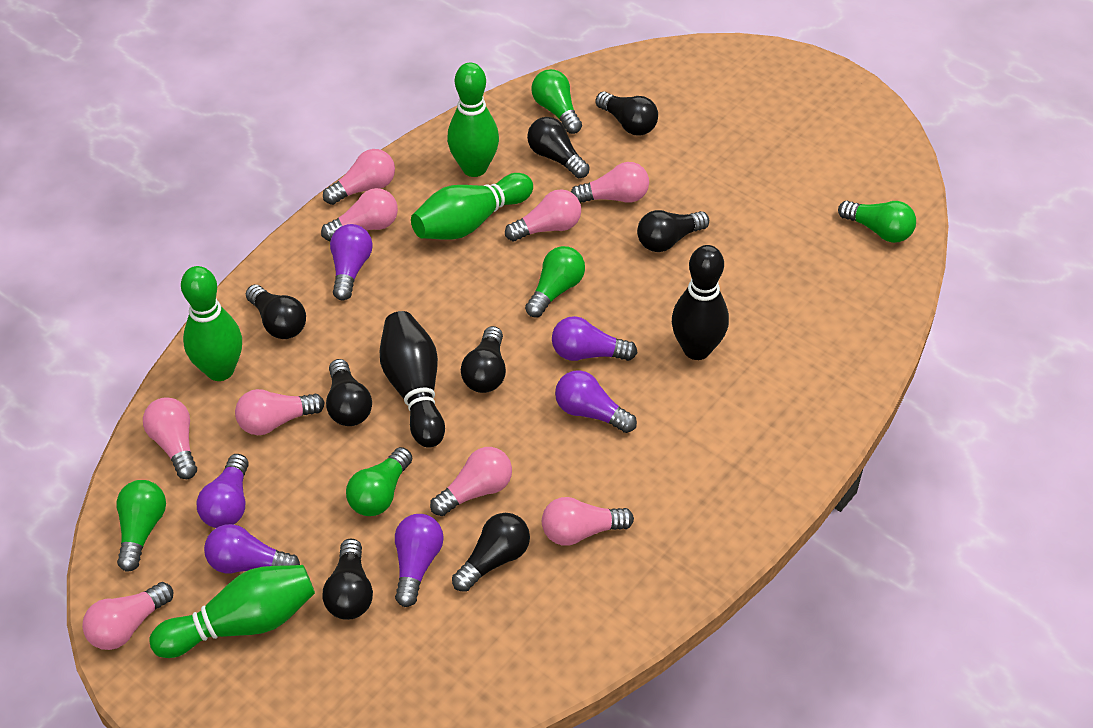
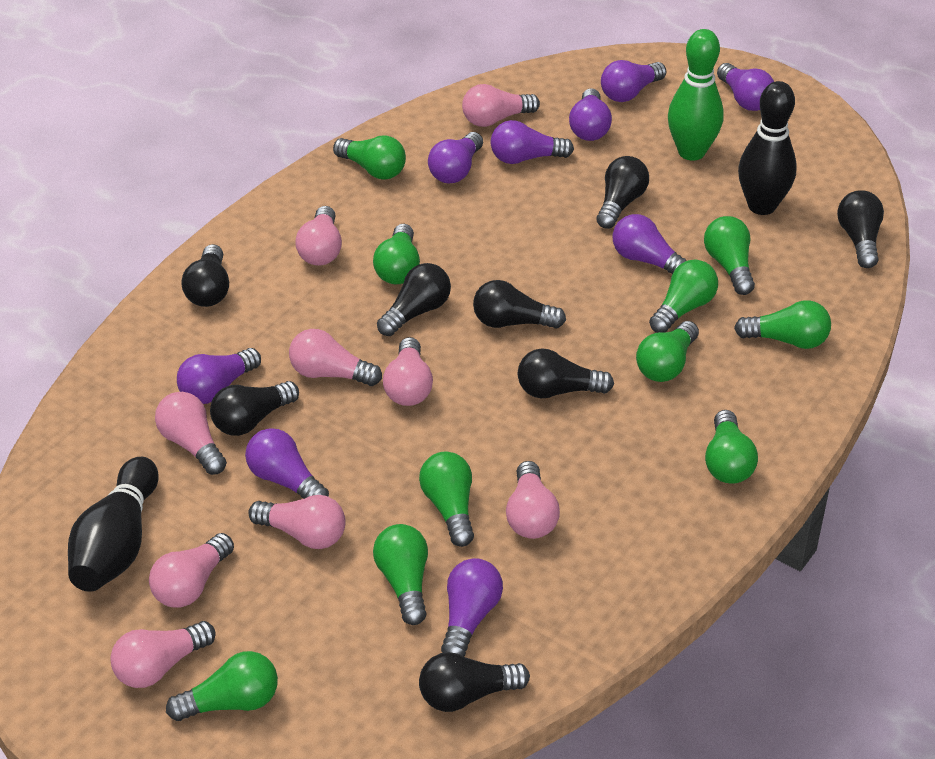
green bowling pin: [149,565,315,658] [181,266,242,381] [411,173,533,239] [447,63,499,177] = 4 -> [668,29,723,161] = 1
green light bulb: [116,480,166,572] [346,447,413,516] [525,246,585,317] [531,69,582,134] [838,201,916,243] = 5 -> [166,651,278,721] [333,135,406,180] [373,224,420,284] [373,524,428,625] [419,452,474,547] [636,321,699,382] [649,260,718,333] [704,216,755,295] [705,410,758,484] [734,300,831,349] = 10
purple light bulb: [197,454,249,528] [204,524,300,574] [330,224,373,300] [395,514,444,607] [552,316,637,361] [555,370,637,433] = 6 -> [177,348,261,404] [245,428,329,499] [428,132,483,183] [441,558,503,657] [491,120,574,164] [569,88,612,141] [601,60,666,102] [613,214,687,275] [717,63,774,111] = 9

